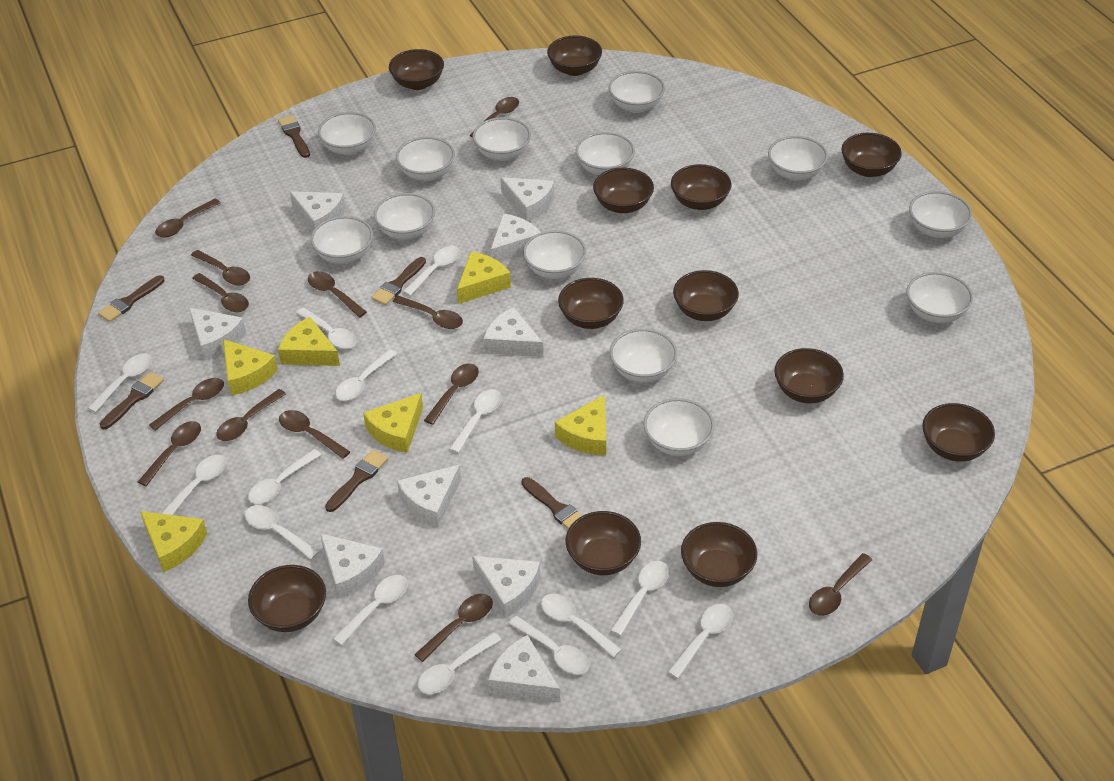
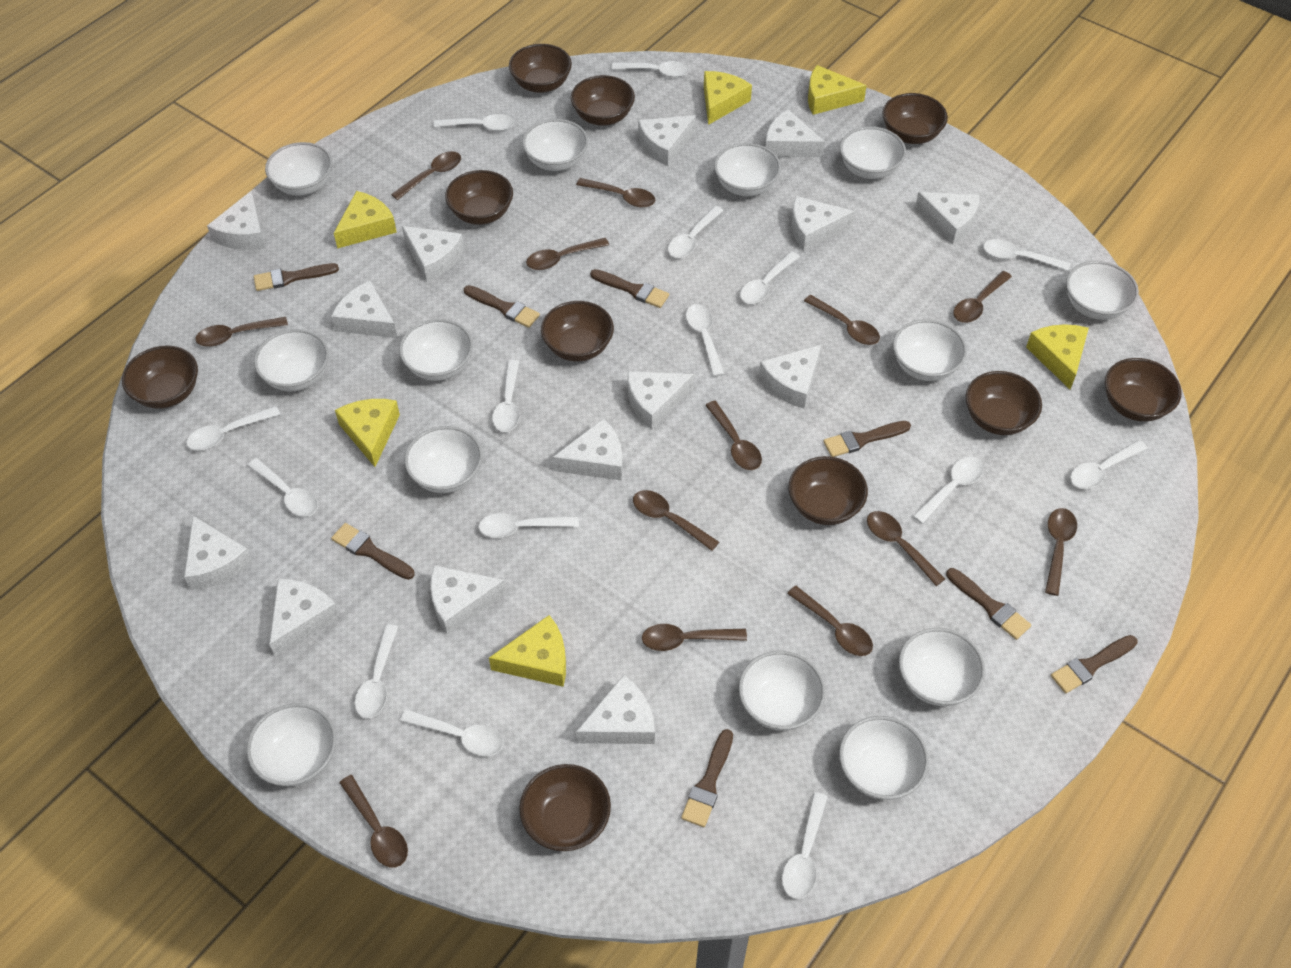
brown bowl: [248,565,326,632] [389,49,444,90] [547,35,602,76] [558,278,624,329] [566,511,641,575] [593,168,654,213] [671,164,732,210] [673,270,739,321] [681,522,757,587] [774,348,844,403] [841,133,902,177] [922,403,995,462] = 12 -> [122,345,198,409] [445,170,513,225] [509,44,572,93] [519,764,611,851] [541,301,614,362] [571,75,635,126] [789,456,868,525] [882,93,948,144] [966,371,1042,435] [1105,358,1182,422] = 10
brown brush: [98,276,164,322] [99,372,164,429] [278,115,310,158] [325,450,388,512] [371,257,426,305] [521,477,582,529] = 6 -> [254,263,339,291] [331,523,415,580] [464,285,540,328] [590,269,669,308] [681,729,733,827] [823,421,911,457] [946,568,1031,640] [1051,635,1138,693] = 8
white cheese: [189,307,246,361] [290,191,345,232] [320,533,385,599] [397,464,461,527] [472,556,540,618] [483,307,543,357] [488,635,560,703] [490,214,541,262] [500,177,554,221] = 9 -> [184,516,253,590] [207,191,265,250] [269,579,339,656] [331,281,398,338] [402,226,464,282] [430,565,506,635] [553,418,623,481] [576,675,655,744] [627,371,694,429] [638,115,696,166] [759,345,821,409] [766,109,825,157] [791,196,854,251] [915,192,979,244] = 14
white spoon: [88,353,152,413] [161,455,226,515] [245,505,319,560] [248,449,321,504] [296,307,357,349] [333,575,408,646] [335,349,397,401] [403,246,460,296] [418,632,501,694] [449,389,502,453] [509,616,590,674] [541,594,622,658] [610,561,669,636] [668,604,733,679] = 14 -> [186,406,280,450] [247,458,318,517] [355,624,398,718] [400,709,503,756] [434,114,514,131] [478,513,579,538] [492,360,520,432] [612,61,690,77] [668,206,724,258] [686,304,724,377] [740,251,800,304] [782,792,828,899] [913,457,984,524] [983,239,1070,271] [1070,440,1147,489] = 15

